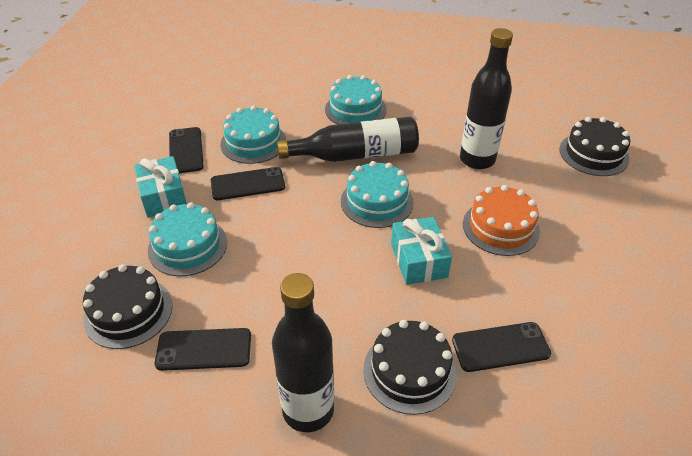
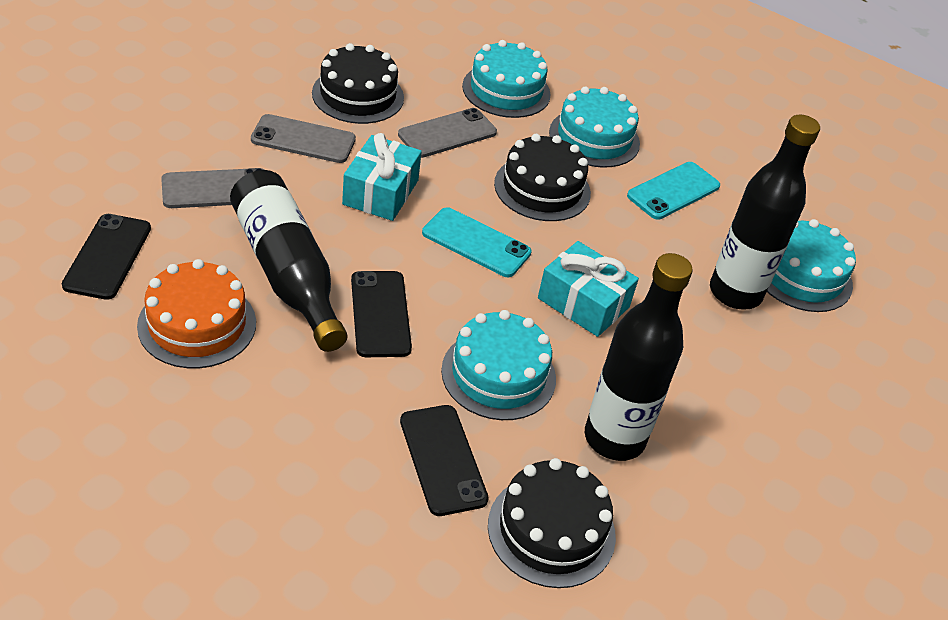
black phone: [155,328,251,371] [169,127,204,173] [211,167,285,200] [452,322,551,372] = 4 -> [62,214,151,300] [351,271,412,357] [400,405,489,516] = 3
grey phone: none = 0 -> [161,168,264,208] [251,114,356,163] [398,108,497,158] = 3
turquoise phone: none = 0 -> [422,207,532,277] [627,162,720,220] = 2

